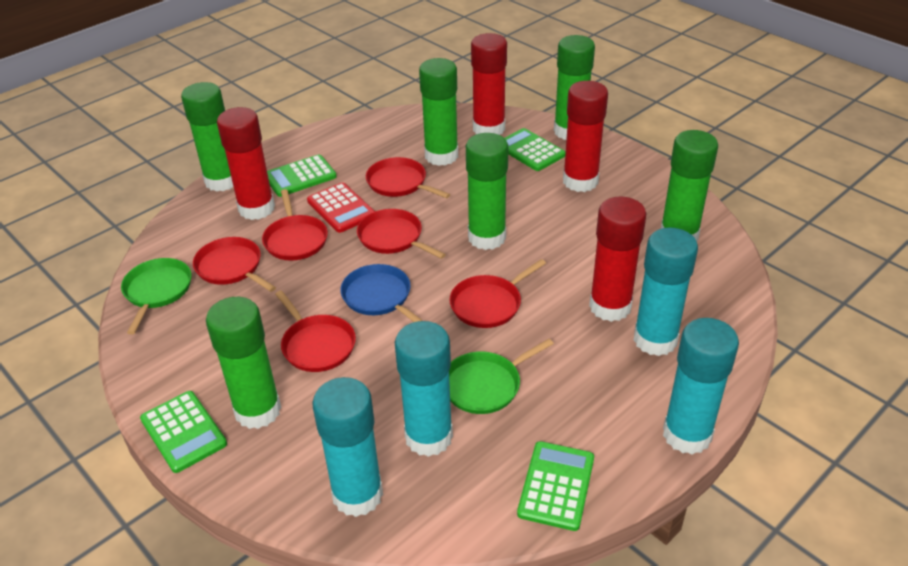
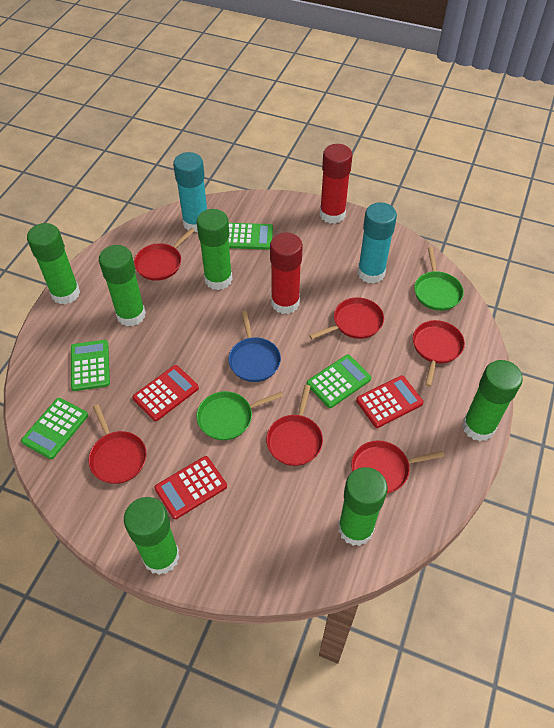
red calculator: [307,183,375,233] = 1 -> [132,365,199,421] [154,456,227,519] [356,376,424,428] = 3
red glue stick: [217,107,275,220] [471,33,507,135] [563,81,608,192] [589,196,646,322] = 4 -> [270,233,303,314] [320,144,353,224] = 2
turquoise glue stick: [313,377,383,517] [395,321,453,457] [634,228,698,356] [663,318,739,455] = 4 -> [173,152,207,232] [358,202,397,284] = 2

